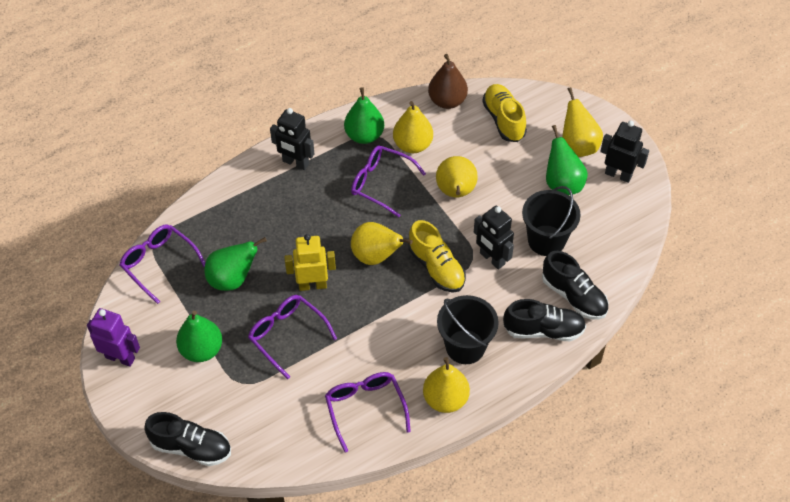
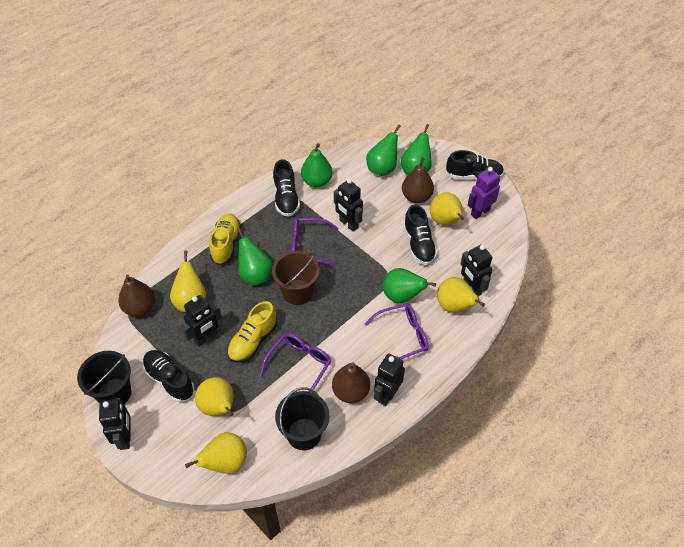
black robot: [270,108,314,170] [474,206,514,270] [600,120,649,183] = 3 -> [99,398,131,450] [182,295,222,347] [334,179,363,232] [374,354,405,406] [461,245,493,296] = 5
black shoe: [144,412,231,466] [503,299,586,341] [542,251,608,320] = 3 -> [142,350,194,402] [273,159,300,217] [403,205,437,265] [446,150,504,179] = 4
brown bucket: none = 0 -> [272,251,320,305] = 1
brown pear: [428,54,468,109] = 1 -> [118,275,155,317] [332,362,370,403] [402,157,434,203] = 3
green pear: [176,311,222,362] [204,237,267,291] [344,87,384,144] [546,125,588,195] = 4 -> [237,228,273,286] [301,143,332,187] [366,124,401,176] [383,268,436,303] [401,124,432,175] = 5
purple glasses: [120,224,205,304] [248,295,337,379] [325,372,411,453] [351,145,426,217] = 4 -> [259,333,331,392] [292,218,338,267] [365,303,429,359] = 3
yellow robot: [284,234,336,291] = 1 -> none = 0

